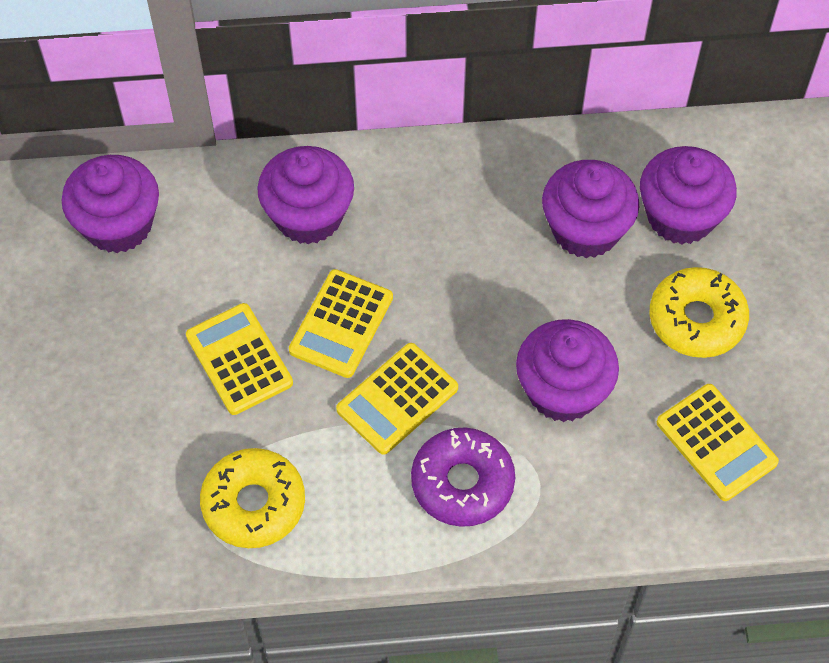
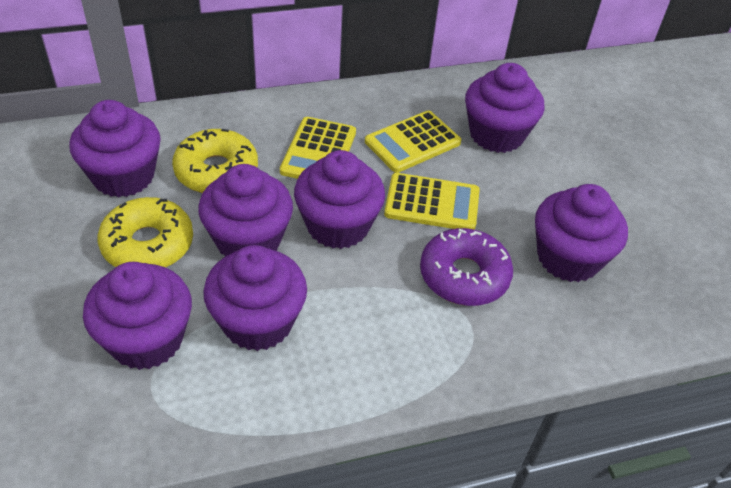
purple cupcake: [62,155,159,253] [257,146,354,244] [516,319,619,422] [542,160,639,258] [640,146,737,244] = 5 -> [69,100,161,198] [83,262,192,370] [198,164,293,256] [203,245,307,351] [294,150,385,249] [465,63,544,153] [535,184,628,282] = 7
yellow calculator: [186,303,293,415] [289,269,393,378] [336,343,458,455] [657,384,779,501] = 4 -> [280,117,356,179] [365,110,461,173] [384,173,480,230] = 3

